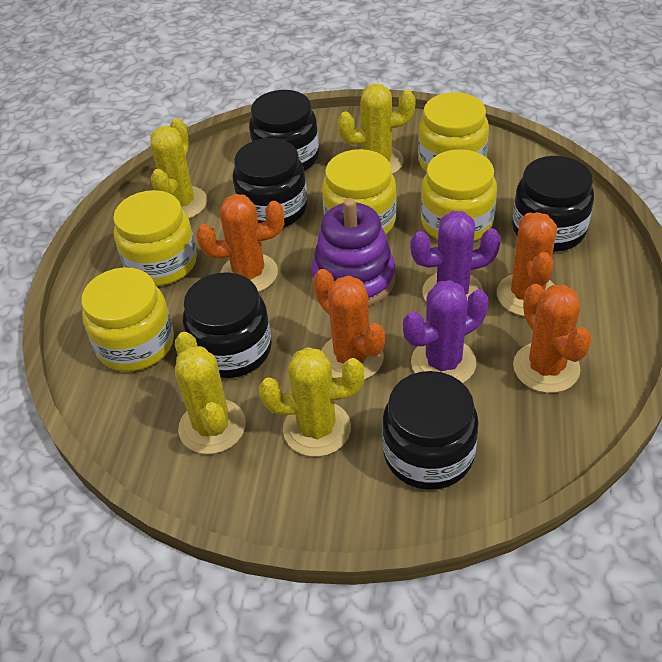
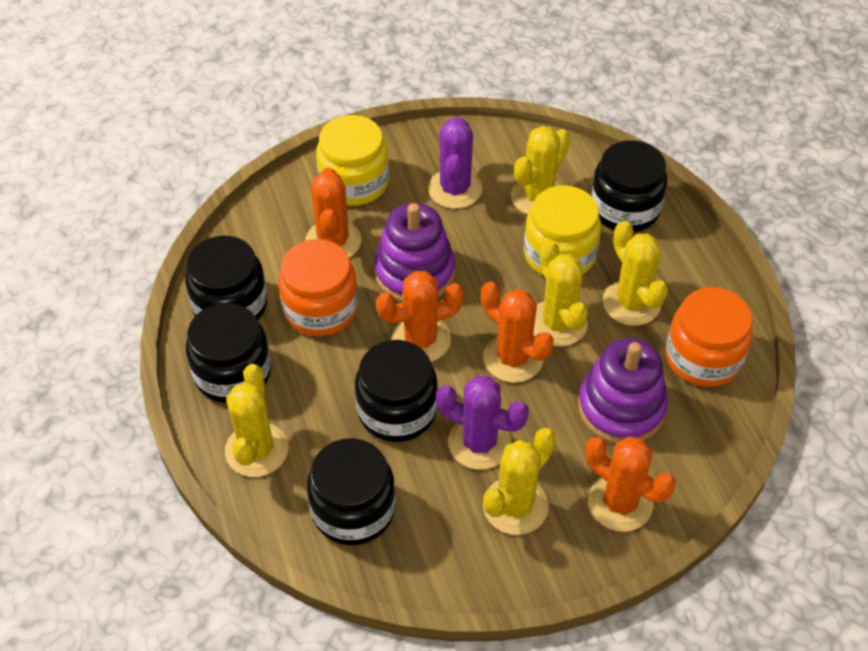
orange jar: none = 0 -> [278,239,358,336] [666,287,753,387] = 2
purple stacking toy: [311,198,395,306] = 1 -> [374,203,455,302] [578,338,668,443] = 2
yellow cactus: [150,118,207,218] [175,332,246,454] [259,347,364,457] [338,84,415,174] = 4 -> [225,364,288,477] [483,428,556,535] [511,126,570,215] [533,240,588,347] [603,221,668,326] = 5
yellow jar: [81,267,174,372] [113,190,197,286] [322,149,397,235] [418,92,489,172] [421,149,497,241] = 5 -> [316,115,389,206] [524,185,601,276] = 2

